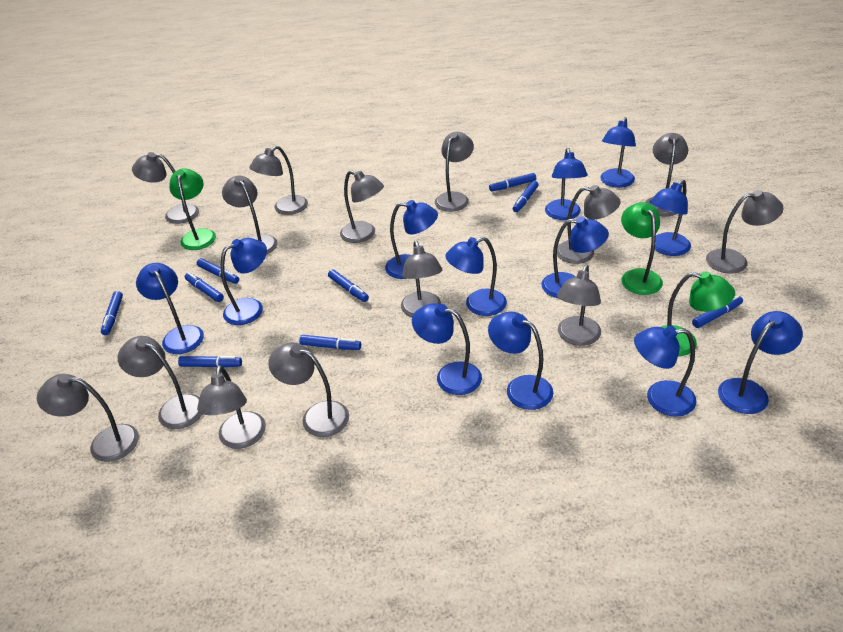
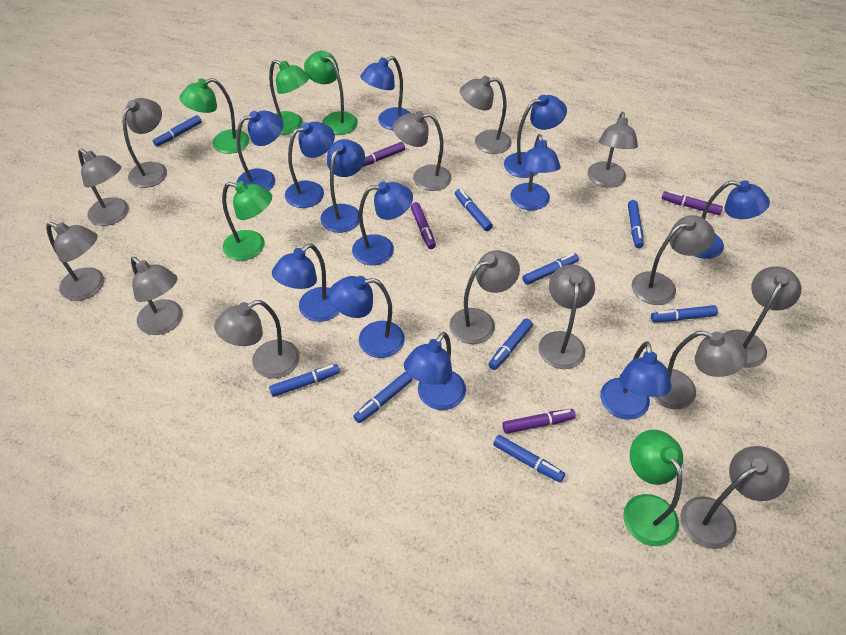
green lamp: [169,168,216,250] [621,202,663,295] [661,271,735,356] = 3 -> [179,78,250,154] [222,181,272,261] [269,60,310,135] [304,51,358,135] [623,430,683,546] = 5
purple marker: none = 0 -> [362,142,405,167] [411,202,436,249] [502,409,576,434] [662,191,723,215] = 4

